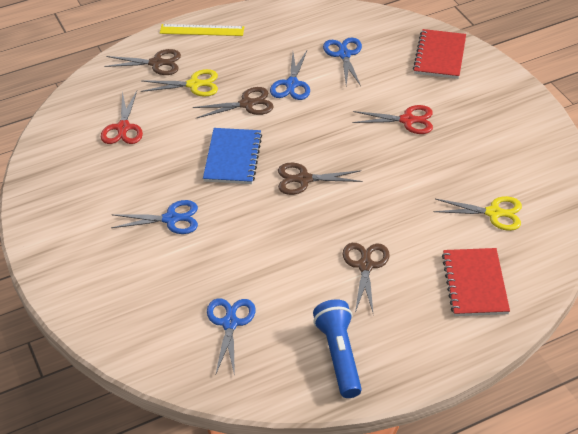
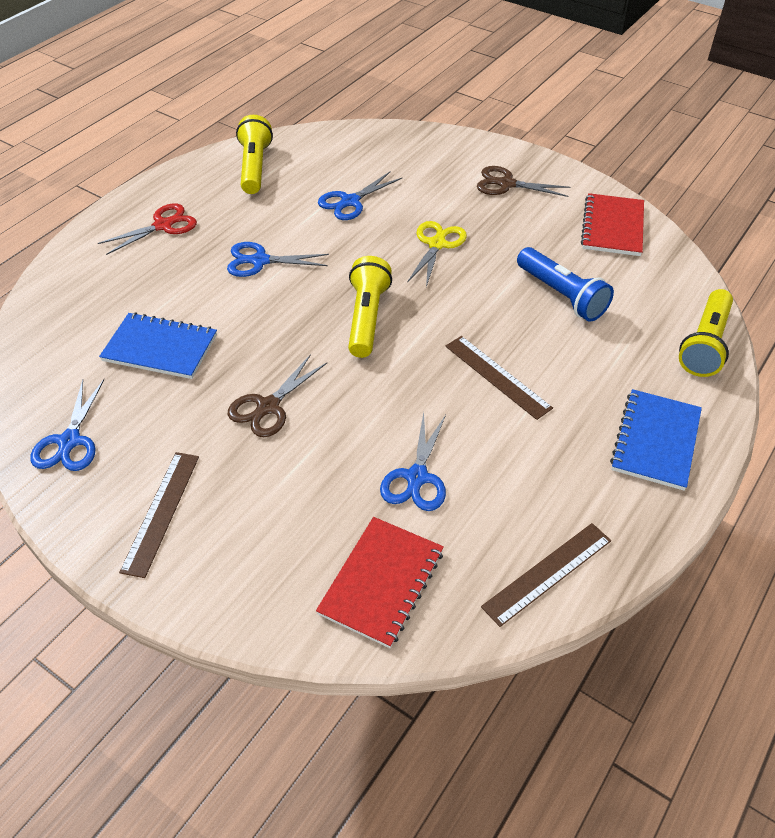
blue notebook: [203,128,262,184] = 1 -> [99,312,217,379] [610,389,702,491] = 2
brown ruler: none = 0 -> [119,452,199,578] [445,336,553,420] [481,523,611,627] = 3
brown scissors: [104,49,181,75] [193,87,274,118] [278,163,363,195] [343,243,390,313] = 4 -> [228,354,327,437] [477,166,570,197] = 2
red scissors: [101,91,143,144] [353,105,433,134] = 2 -> [98,203,197,255] = 1
yellow flashlight: none = 0 -> [236,115,273,194] [348,256,392,358] [679,289,733,377] = 3
yellow ruler: [160,24,244,36] = 1 -> none = 0
yellow scissors: [141,69,218,97] [433,196,522,231] = 2 -> [407,221,467,287] = 1

